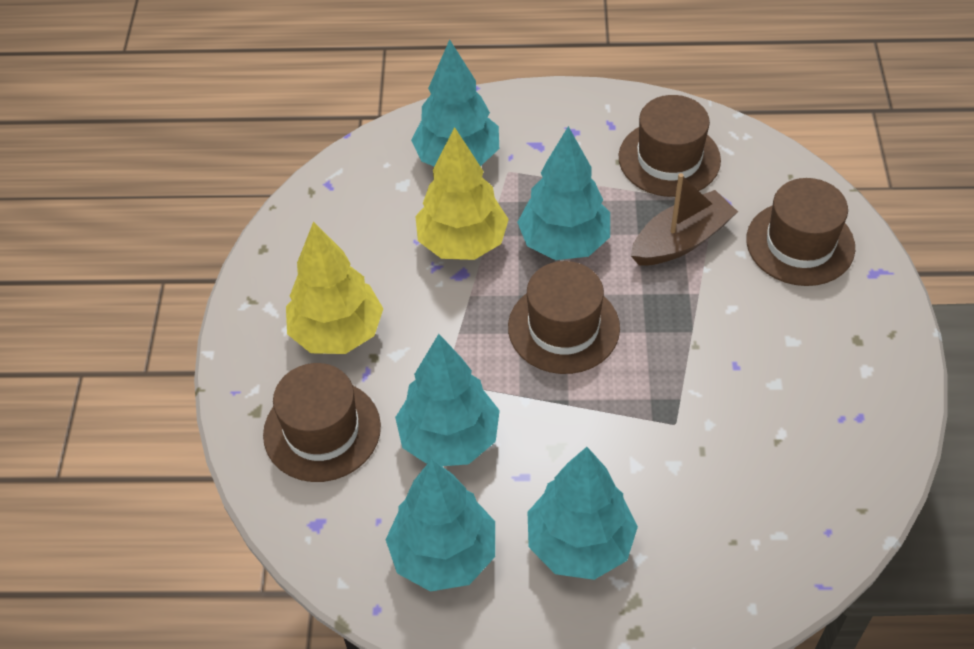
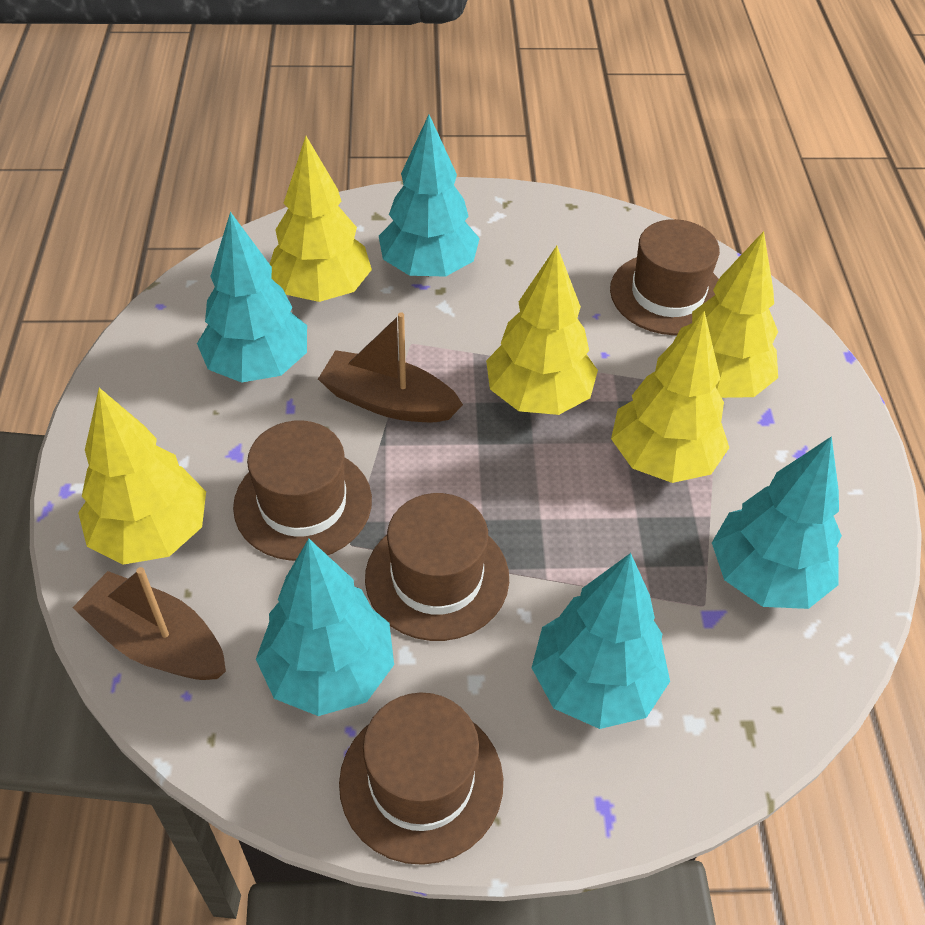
brown boat: [631,173,738,266] = 1 -> [72,567,226,680] [318,312,463,422] = 2
yellow tree: [286,221,383,354] [415,127,509,260] = 2 -> [78,388,206,565] [270,136,372,302] [486,246,598,415] [611,311,729,483] [673,231,778,398] = 5

